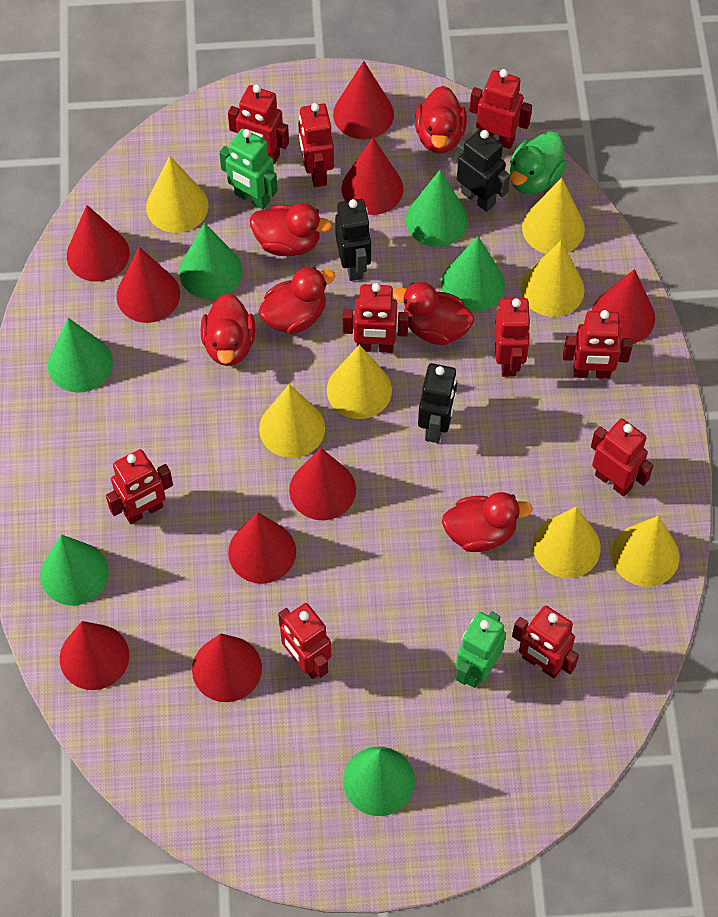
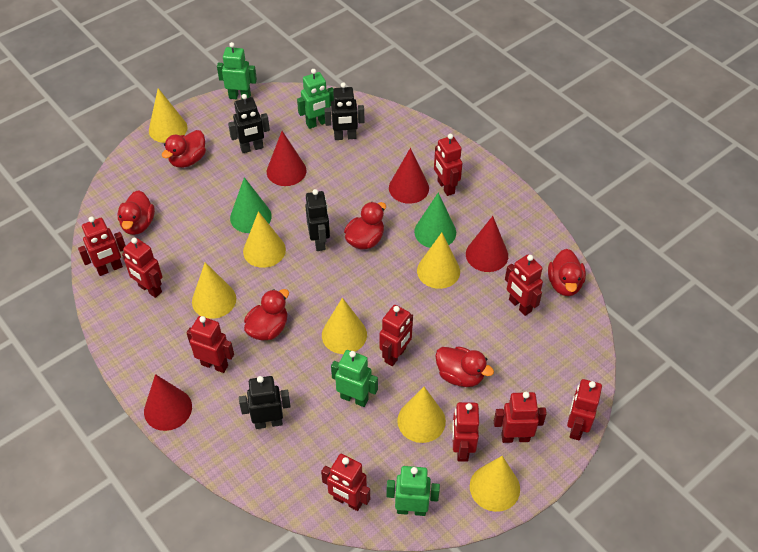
black robot: [335,199,371,281] [418,363,457,443] [456,129,510,212] = 3 -> [228,94,270,153] [239,376,291,429] [305,189,330,251] [324,82,364,140] = 4
green cone: [40,534,109,605] [48,318,113,393] [179,223,243,299] [343,747,415,816] [406,170,468,247] [441,236,505,312] = 6 -> [230,177,272,233] [414,193,456,248] = 2
green duck: [509,131,567,194] = 1 -> none = 0
green robot: [219,128,278,210] [456,612,506,688] = 2 -> [217,42,257,99] [297,69,334,129] [331,350,378,407] [387,466,440,516] = 4
red cone: [60,621,129,690] [67,205,130,282] [116,247,180,323] [192,633,262,702] [228,512,296,584] [289,448,356,521] [333,61,394,140] [341,138,403,215] [592,269,655,344] = 9 -> [144,374,192,431] [267,131,307,186] [389,148,429,204] [466,216,508,272] = 4

